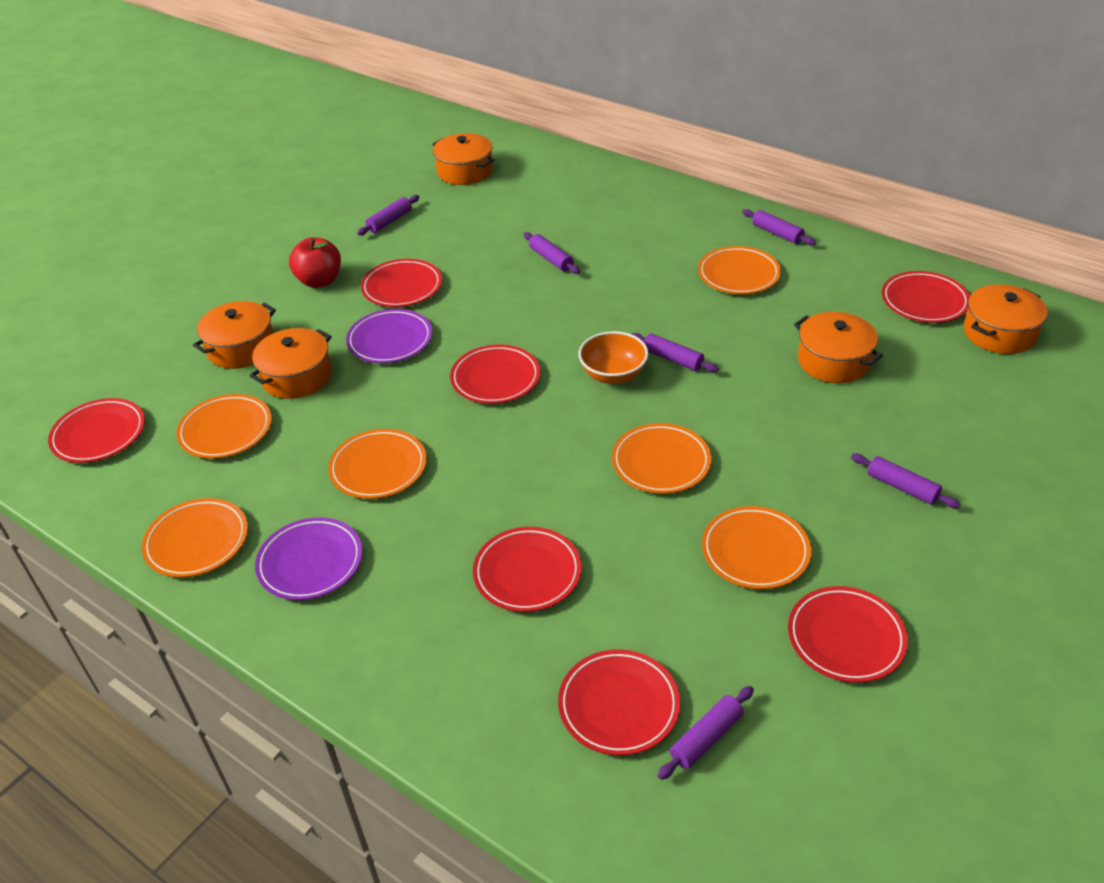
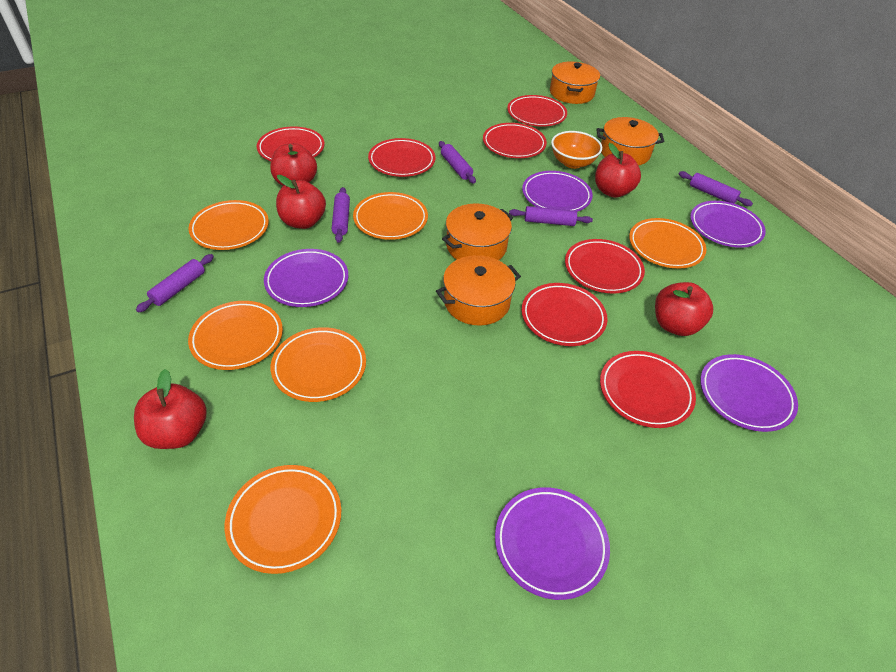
orange pot: [193,301,276,369] [249,328,332,399] [432,133,494,185] [794,312,883,383] [964,284,1048,354] = 5 -> [436,255,521,325] [442,203,513,260] [550,61,600,104] [596,117,664,166] = 4
purple plate: [255,517,362,600] [346,309,432,363] = 2 -> [264,249,348,307] [495,487,610,600] [522,171,593,212] [690,201,766,248] [700,354,798,432] = 5
purple rolling pin: [357,195,419,236] [524,232,580,274] [631,333,719,372] [658,686,754,780] [742,209,816,245] [851,454,961,508] = 6 -> [136,254,214,313] [332,187,350,243] [439,141,476,184] [509,206,593,226] [679,171,753,206] = 5
red apple: [289,237,341,288] = 1 -> [134,369,207,449] [270,143,317,186] [276,175,326,229] [595,143,641,198] [655,282,713,336] = 5

